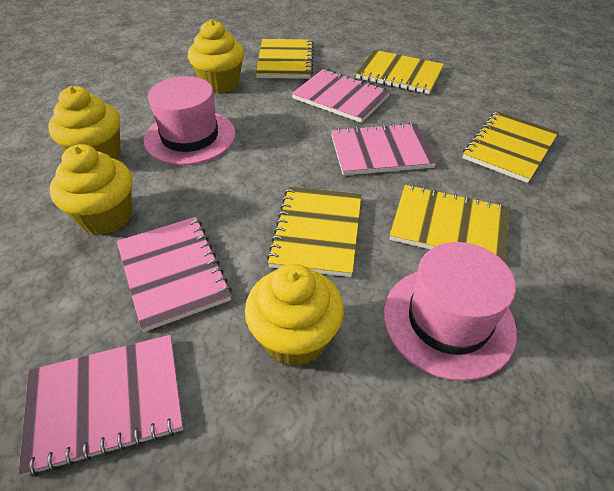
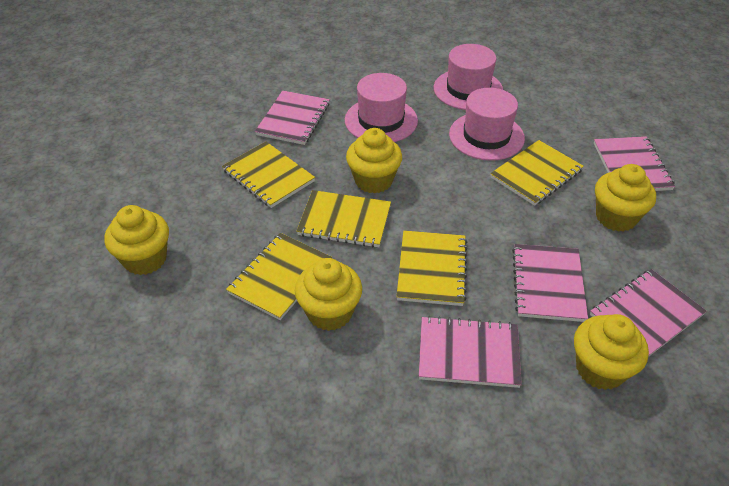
pink hat: [144,76,235,165] [384,242,517,381] = 2 -> [345,73,418,142] [434,44,503,110] [449,88,525,161] = 3
pink notebook: [19,335,183,476] [117,217,232,332] [292,69,390,123] [331,123,437,175] = 4 -> [255,91,330,145] [419,316,522,388] [512,244,588,322] [590,269,707,357] [594,136,675,191] = 5
yellow cupcake: [48,86,121,159] [50,144,132,235] [188,19,244,94] [245,264,344,367] = 4 -> [104,205,169,275] [295,258,362,331] [346,128,402,193] [574,314,649,390] [595,164,656,232] = 5

